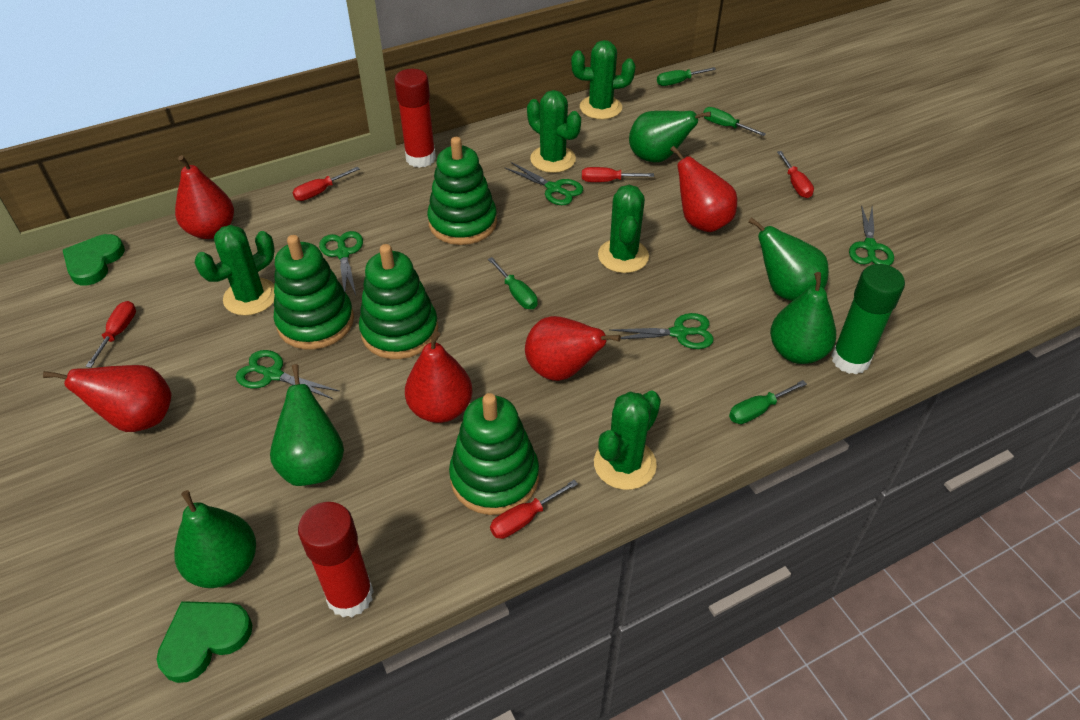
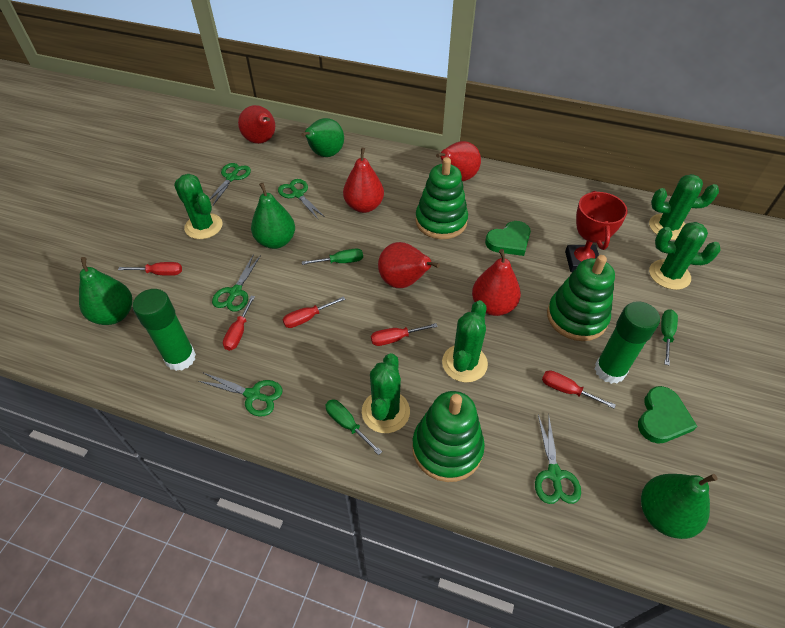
green glue stick: [831,264,905,374] = 1 -> [133,289,196,371] [595,301,660,384] = 2
green pear: [174,490,256,588] [270,364,344,486] [629,111,711,162] [748,217,829,301] [770,272,836,364] = 5 -> [79,257,132,325] [251,183,295,249] [301,118,344,157] [641,474,717,539] = 4
green screwdriver: [488,257,538,309] [657,67,716,86] [703,107,766,136] [729,380,807,424] = 4 -> [302,249,363,265] [325,400,382,455] [661,309,678,365] = 3
green stacking toy: [274,235,354,350] [359,244,438,359] [427,137,497,245] [449,393,539,515] = 4 -> [412,391,485,482] [415,157,468,239] [547,255,615,341] = 3
red glue stick: [298,502,374,617] [394,69,436,168] = 2 -> none = 0
red trophy: none = 0 -> [565,191,628,272] = 1

